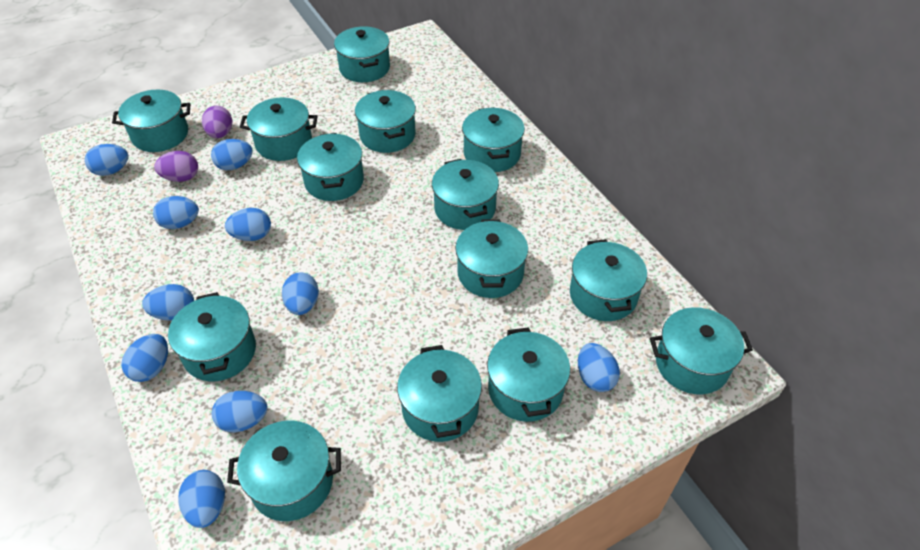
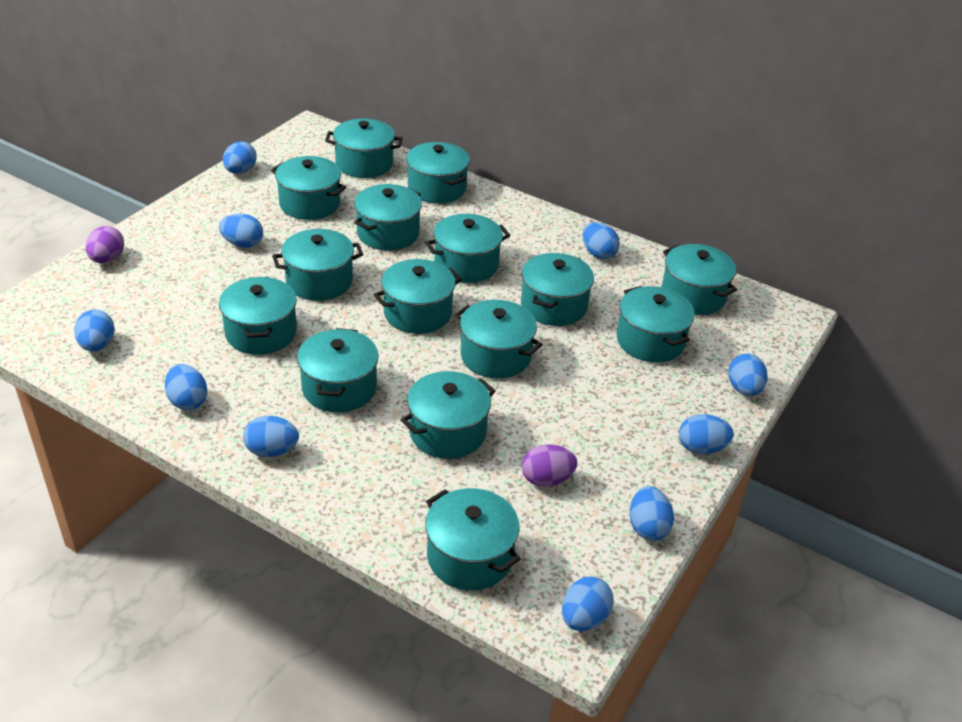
turquoise pot: [112,89,190,152] [168,292,256,381] [227,421,341,521] [240,97,318,161] [297,133,364,201] [334,26,390,82] [355,90,416,153] [397,345,482,442] [432,159,499,230] [455,219,528,298] [462,107,525,172] [487,327,570,422] [570,239,647,321] [650,307,753,394] = 14 -> [219,277,297,355] [271,156,347,220] [272,229,363,301] [297,328,379,413] [325,118,403,178] [354,184,422,250] [374,259,462,334] [401,371,495,459] [406,142,470,203] [425,214,510,283] [425,488,520,590] [455,300,543,379] [521,253,594,326] [617,286,695,363] [662,244,737,315] = 15

